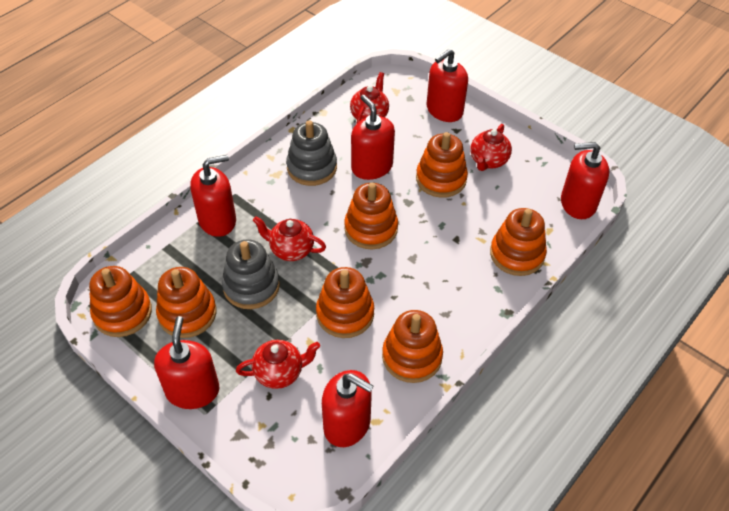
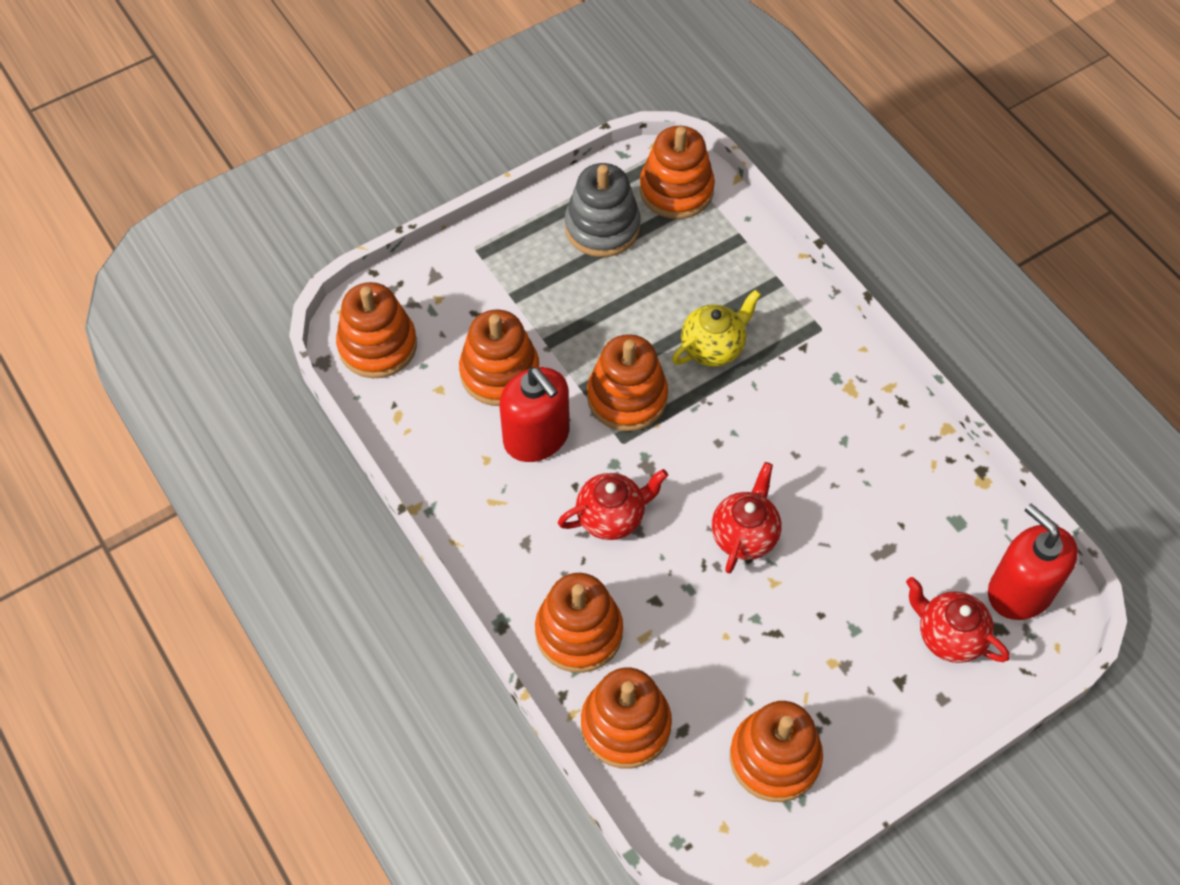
grey stacking toy: [222,239,280,309] [286,120,337,186] = 2 -> [565,163,640,257] = 1
red soap dispenser: [154,316,219,409] [190,155,236,237] [322,370,373,447] [351,95,395,180] [427,49,468,122] [561,142,609,219] = 6 -> [500,367,569,462] [988,504,1078,620] = 2
red teapot: [236,340,320,389] [253,216,326,261] [350,72,389,123] [470,124,512,171] = 4 -> [558,469,668,540] [712,462,781,574] [906,577,1010,663] = 3
yellow teapot: none = 0 -> [672,289,761,367] = 1

